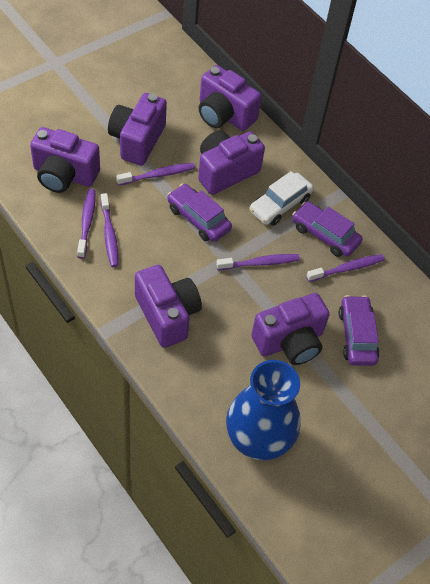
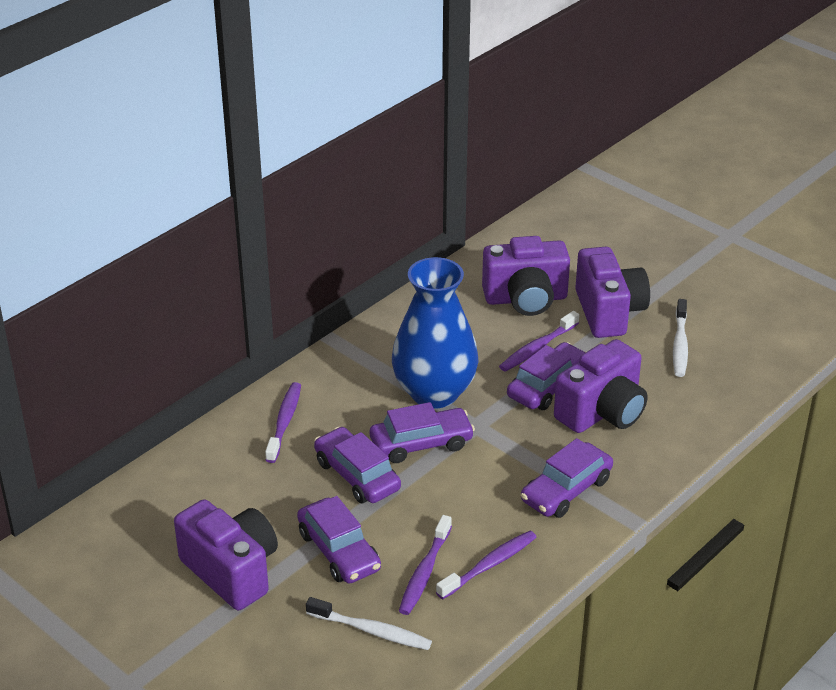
purple camera: [30,127,100,193] [108,93,167,166] [135,265,202,348] [198,130,265,195] [199,65,262,131] [251,293,330,365] = 6 -> [174,499,278,610] [482,236,570,316] [554,339,647,433] [575,247,650,338] = 4
purple car: [167,184,232,242] [292,201,363,257] [339,295,379,366] = 3 -> [297,496,381,584] [314,427,401,503] [370,402,475,463] [507,342,586,410] [521,438,613,518] = 5
purple toothbrush: [77,189,96,259] [101,193,119,267] [116,163,195,186] [216,254,300,270] [306,254,385,282] = 5 -> [265,382,301,463] [399,515,452,615] [436,531,537,599] [499,311,579,372] = 4
white car: [249,171,314,226] = 1 -> none = 0
white toothbrush: none = 0 -> [306,597,432,650] [673,299,688,377] = 2

